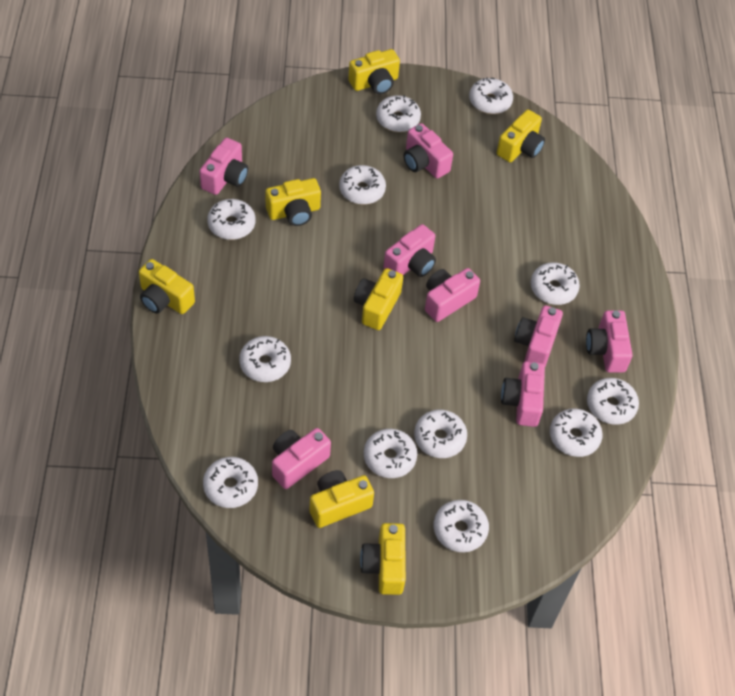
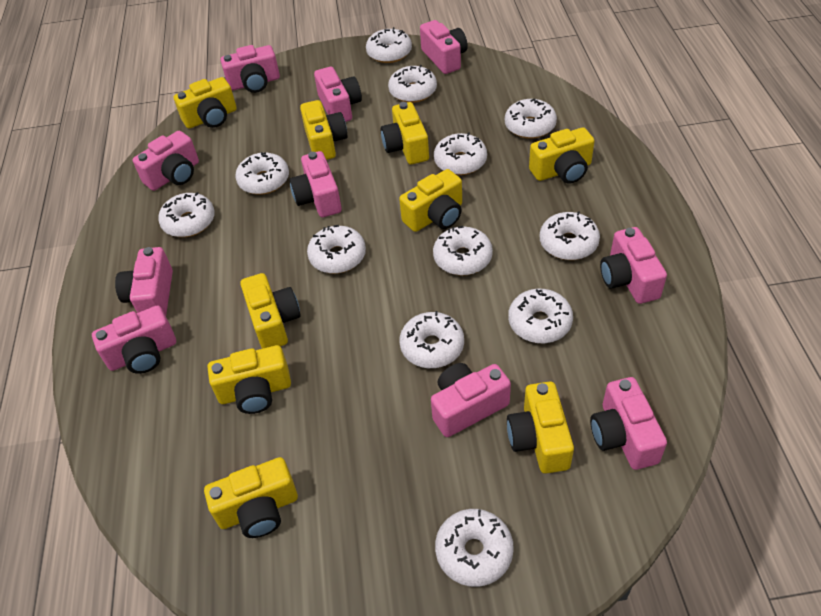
pink camera: [199,138,248,195] [272,428,331,489] [383,224,436,277] [403,123,453,179] [425,268,480,322] [501,361,545,427] [514,306,563,367] [586,310,633,373] = 8 -> [92,305,176,374] [115,247,173,315] [133,131,199,191] [220,45,280,93] [289,151,342,217] [314,67,362,122] [420,20,468,74] [431,363,511,437] [590,377,667,470] [600,227,667,304] = 10
yellow camera: [139,259,195,314] [265,178,321,226] [309,470,374,528] [348,49,400,94] [354,268,403,330] [360,523,406,595] [497,110,545,162] = 7 -> [174,77,237,129] [204,457,298,538] [208,345,291,414] [240,273,301,349] [300,100,347,160] [381,102,429,164] [399,169,462,232] [507,381,574,474] [529,127,594,183] = 9

